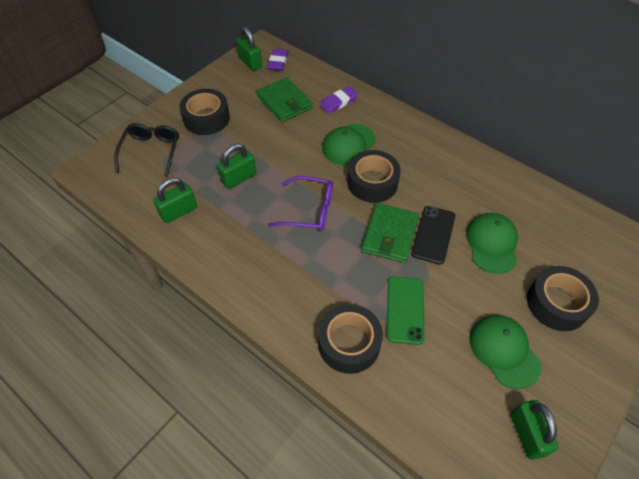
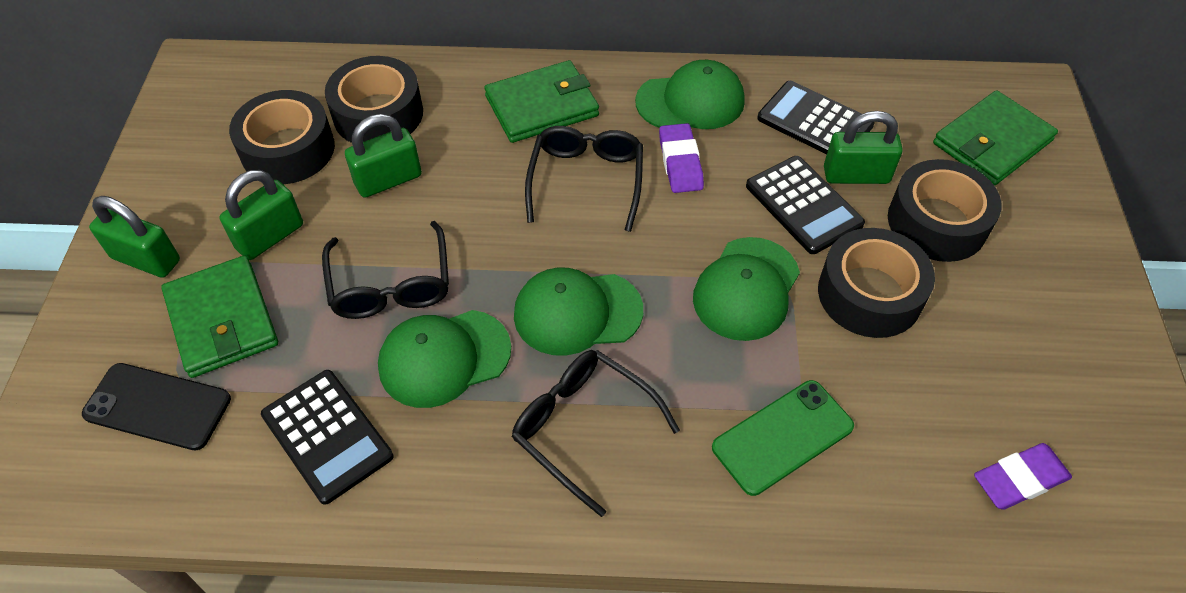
black calculator: none = 0 -> [261,370,393,505] [746,156,865,254] [757,81,875,155] = 3
black glasses: [114,123,179,177] = 1 -> [322,221,449,319] [512,350,680,517] [525,126,643,232] = 3
green cap: [322,124,376,165] [466,213,518,274] [469,315,541,389] = 3 -> [378,310,511,408] [514,267,643,356] [635,60,745,129] [693,237,800,341] = 4
green wallet: [256,77,313,122] [361,203,419,263] = 2 -> [161,255,278,378] [484,60,599,143] [933,90,1058,186] = 3
purple glasses: [269,176,333,231] = 1 -> none = 0

